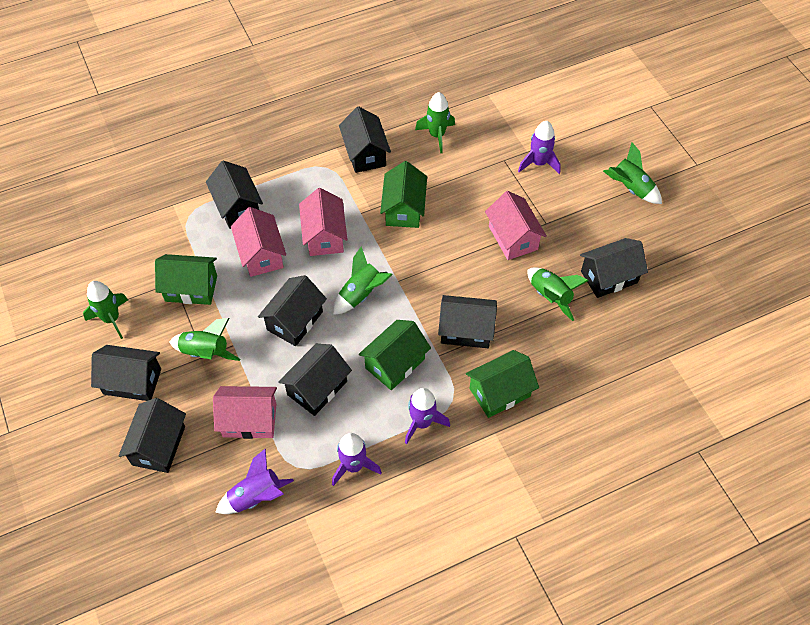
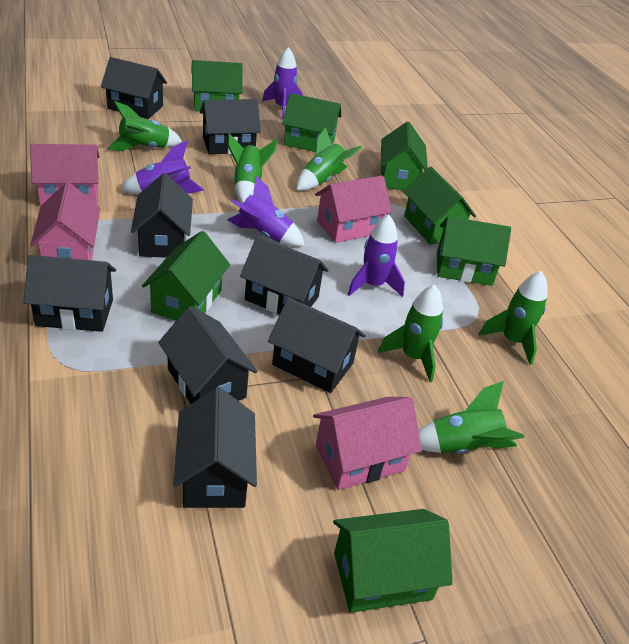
green house: [155,254,217,305] [358,320,431,390] [380,161,427,228] [466,350,539,418] = 4 -> [142,231,230,321] [191,60,243,111] [282,93,342,152] [333,509,453,613] [381,121,428,190] [404,167,476,245] [437,216,511,286] = 7

